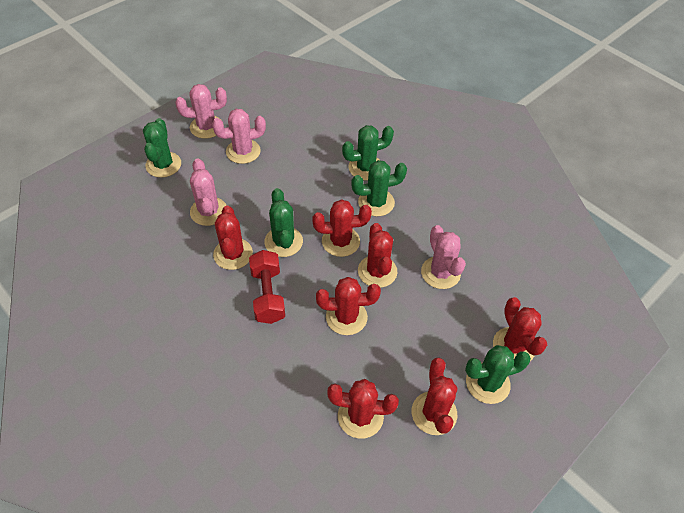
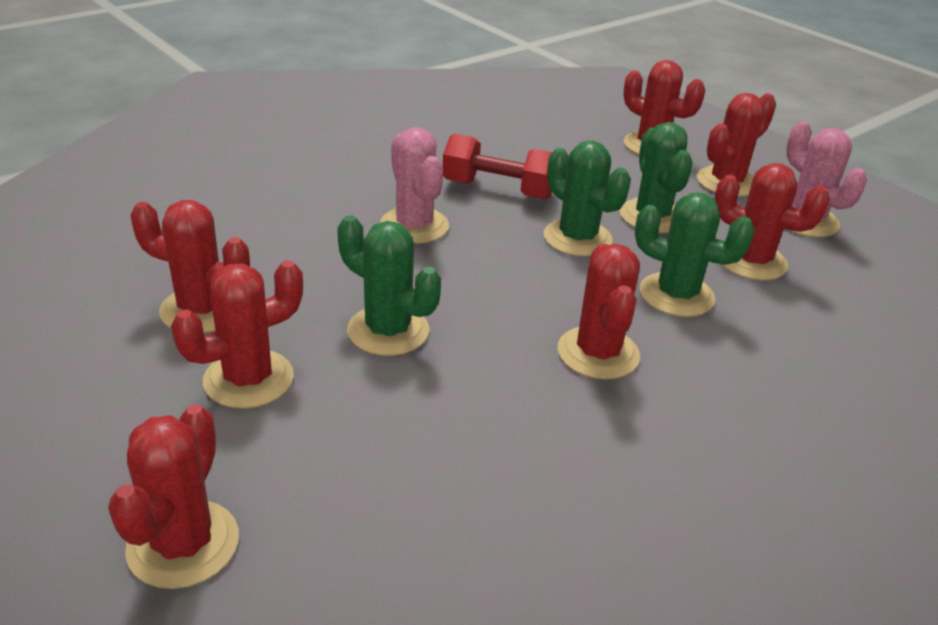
green cactus: [143,118,181,178] [264,188,303,257] [342,125,394,181] [351,160,407,216] [465,345,531,404] = 5 -> [337,215,441,356] [544,140,631,256] [620,122,693,233] [635,192,755,317] = 4
pink cactus: [175,84,227,139] [190,159,227,226] [212,109,266,164] [421,225,466,289] = 4 -> [380,127,449,244] [787,121,867,237] = 2

